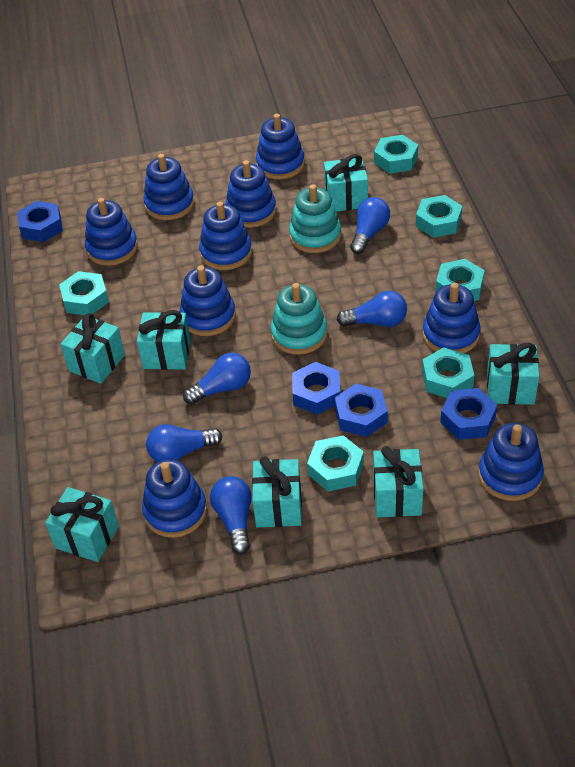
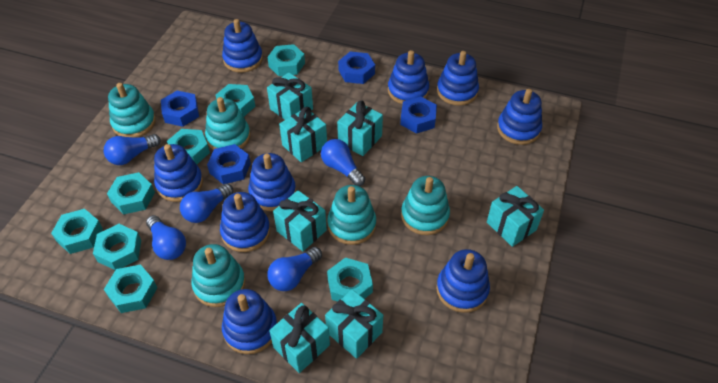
turquoise nut: [59,271,109,315] [307,435,364,491] [374,135,418,174] [416,195,462,238] [422,347,474,398] [436,259,485,301] = 6 -> [51,209,103,254] [93,224,141,270] [104,265,157,313] [107,172,155,215] [167,129,210,165] [215,84,255,116] [267,44,305,76] [327,257,373,301] = 8
turquoise stacking toy: [271,283,327,355] [289,184,341,253] = 2 -> [108,83,156,138] [192,244,245,307] [205,97,250,150] [328,185,376,245] [401,176,450,235] = 5

